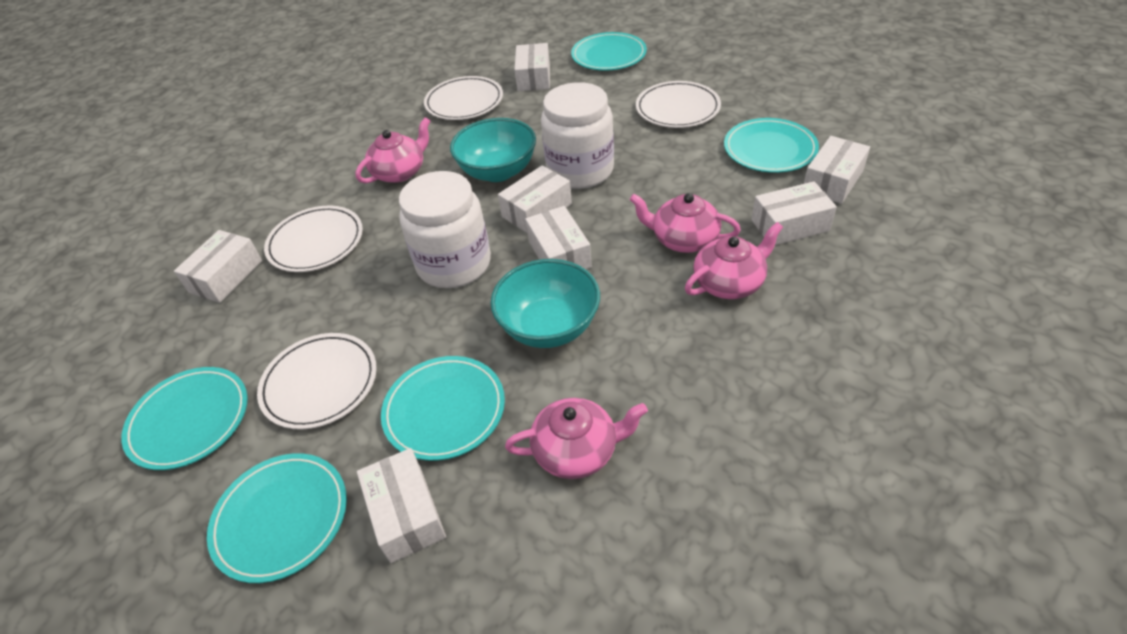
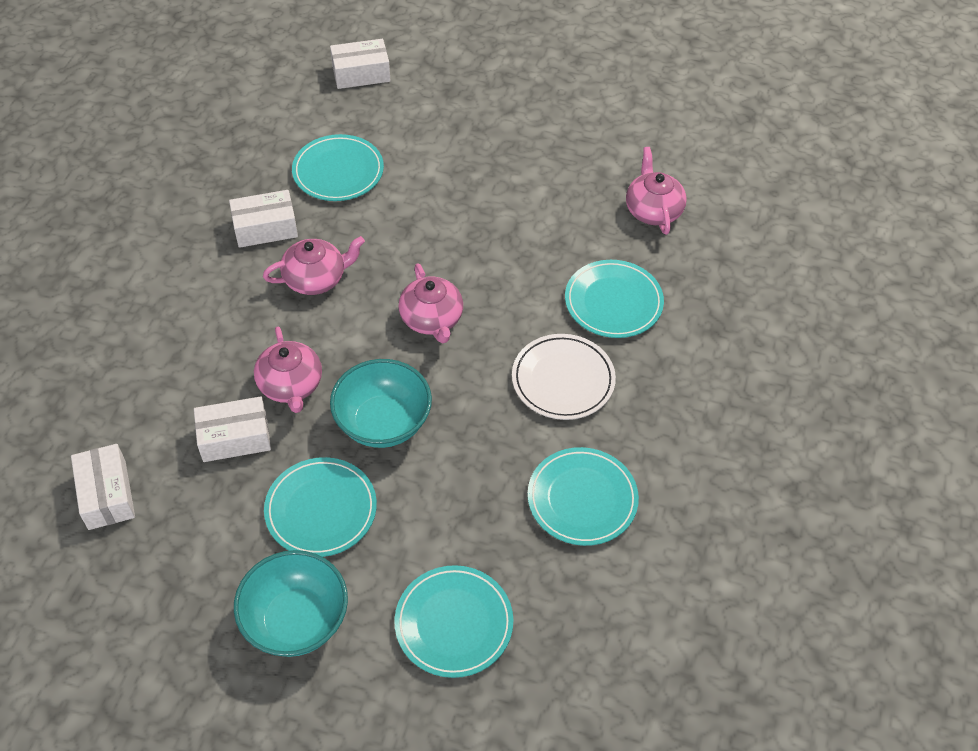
white box: [174,230,262,303] [357,448,446,563] [498,165,572,233] [514,43,550,91] [525,206,592,269] [751,181,837,245] [804,136,870,204] = 7 -> [71,444,135,530] [194,396,271,462] [229,190,298,248] [330,39,390,89] = 4
white jar: [399,171,491,288] [541,82,614,189] = 2 -> none = 0
white plate: [257,333,377,430] [264,206,363,272] [424,76,503,120] [636,81,721,128] = 4 -> [512,334,616,420] = 1

